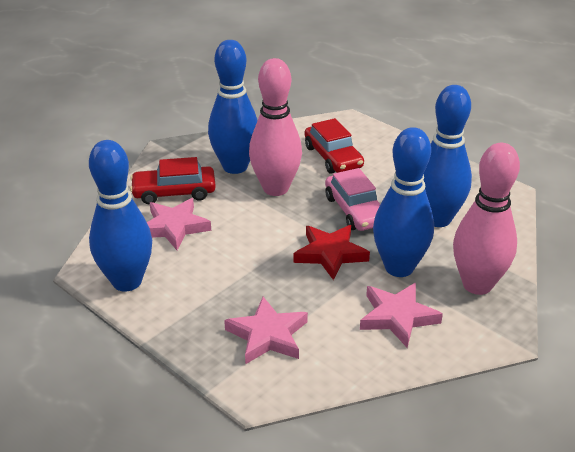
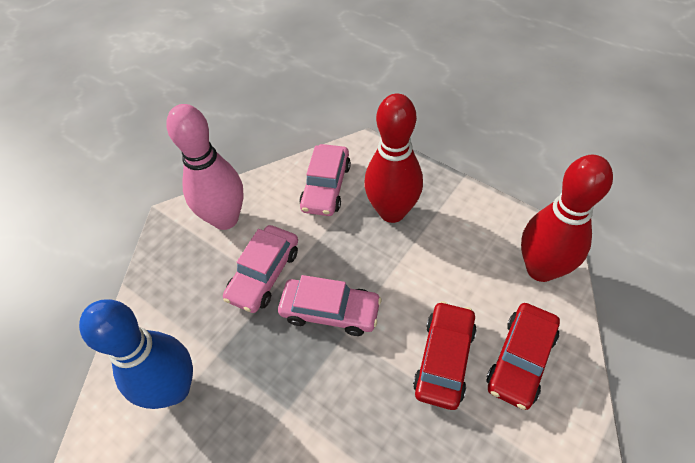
blue bowling pin: [89,140,152,292] [208,40,258,174] [373,127,434,277] [423,85,472,227] = 4 -> [79,299,193,409] = 1
pink bowling pin: [249,58,302,196] [453,143,520,295] = 2 -> [166,104,244,230] = 1
pink car: [325,168,380,231] = 1 -> [223,225,298,313] [278,275,381,336] [299,144,351,216] = 3
pink star: [147,198,211,250] [224,297,308,364] [360,283,443,348] = 3 -> none = 0
red bowling pin: none = 0 -> [364,94,423,223] [521,155,613,282] = 2
red star: [294,225,370,280] = 1 -> none = 0

